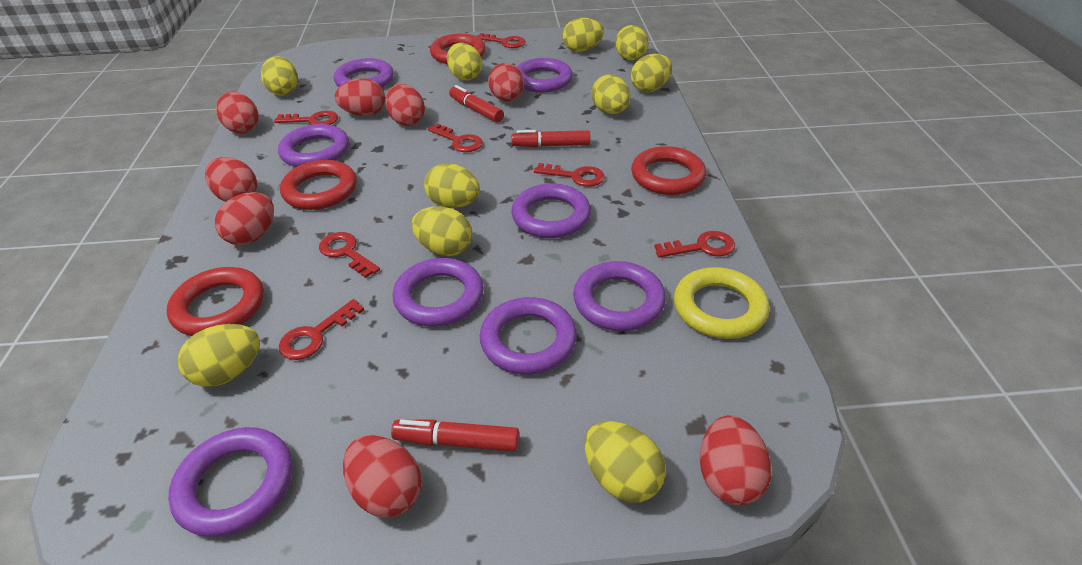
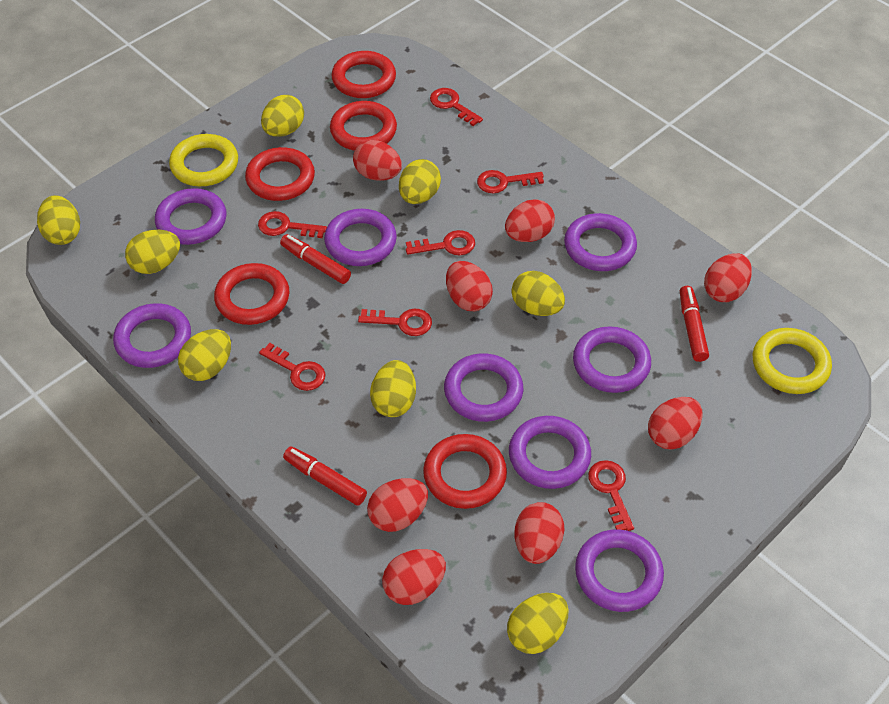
red ring: [167,267,264,336] [280,160,357,210] [430,33,486,64] [631,146,706,195] = 4 -> [214,263,289,325] [245,147,315,201] [330,101,397,151] [331,51,396,98] [423,434,507,509] = 5
yellow egg: [178,324,260,387] [261,56,298,96] [412,206,472,256] [424,163,480,208] [447,42,482,81] [562,18,604,52] [585,421,666,503] [591,74,631,114] [615,25,648,61] [631,54,672,92] = 10 -> [37,195,80,245] [125,230,180,274] [178,329,231,381] [261,95,304,137] [370,360,416,417] [399,159,441,204] [507,593,569,654] [511,271,565,316] = 8
yellow ring: [674,267,770,339] = 1 -> [169,134,238,186] [753,328,832,394] = 2

